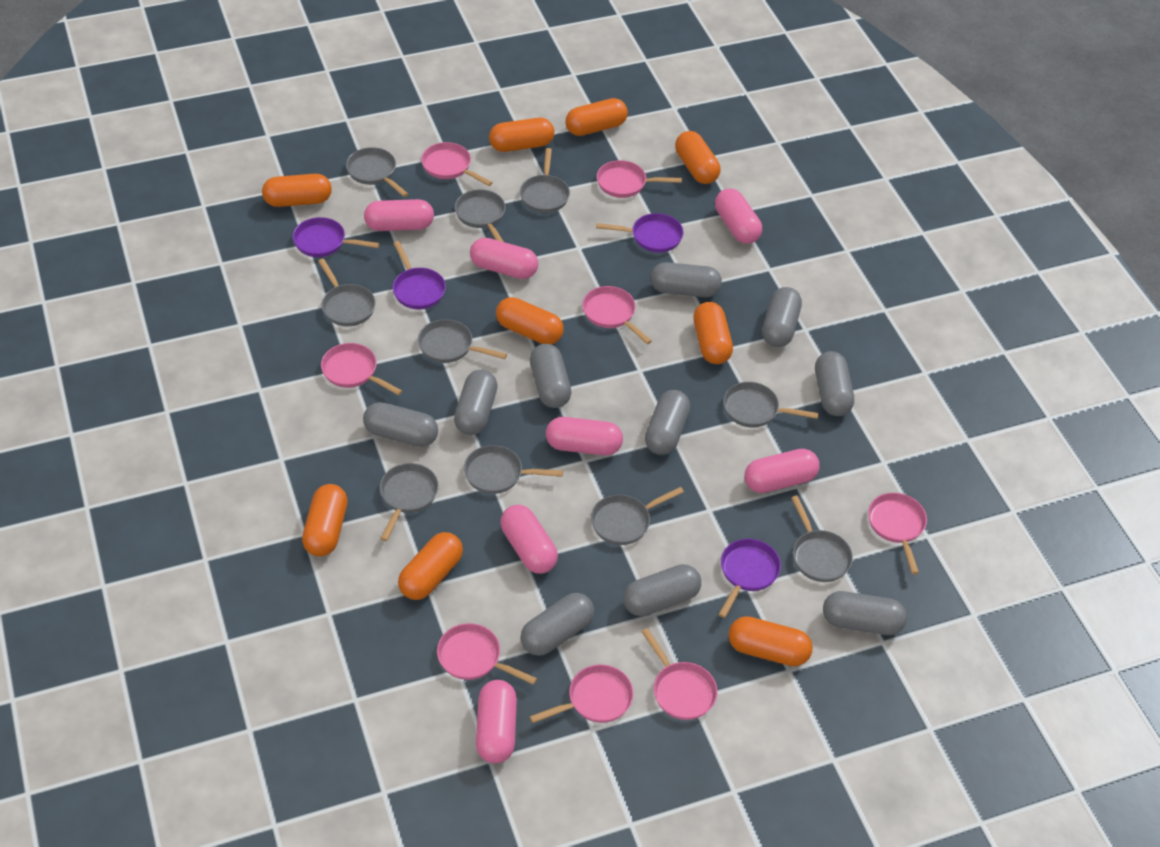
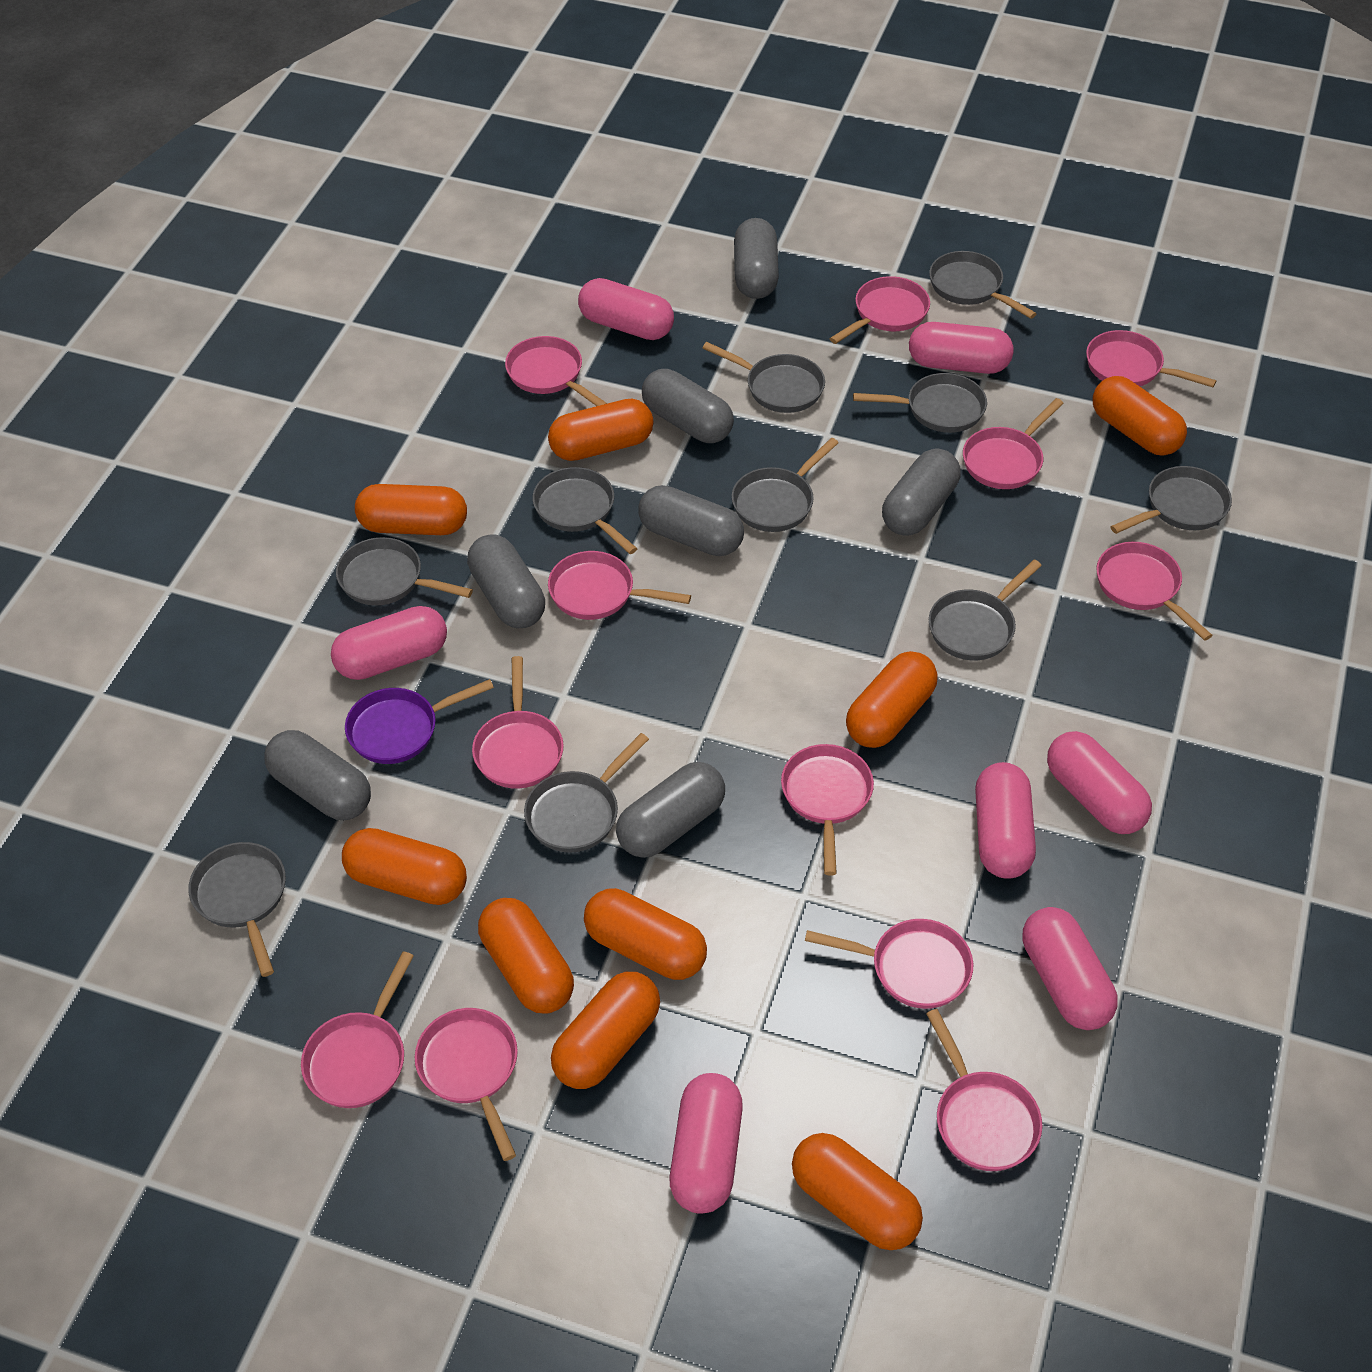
grey capsule: [363,402,438,447] [454,370,498,435] [521,593,594,656] [530,344,571,408] [623,564,701,616] [645,390,690,455] [650,262,722,297] [762,287,802,347] [815,351,854,416] [823,591,907,635] = 10 -> [264,730,371,820] [467,535,545,628] [616,762,725,858] [638,485,744,556] [642,369,734,443] [734,218,779,299] [882,449,960,536] = 7
pink pan: [321,343,402,395] [421,142,493,186] [437,623,537,685] [529,665,633,723] [582,286,652,344] [597,160,682,198] [641,628,718,720] [868,493,927,574] = 8 -> [301,951,413,1108] [415,1008,518,1161] [472,656,564,789] [505,336,607,406] [548,551,691,620] [781,744,874,876] [805,919,973,1009] [829,276,930,344] [926,1009,1042,1171] [963,398,1064,489] [1086,330,1216,387] [1096,542,1213,641] = 12
purple pan: [293,217,380,257] [392,241,446,309] [596,213,684,253] [718,539,781,618] = 4 -> [345,679,494,764] = 1

